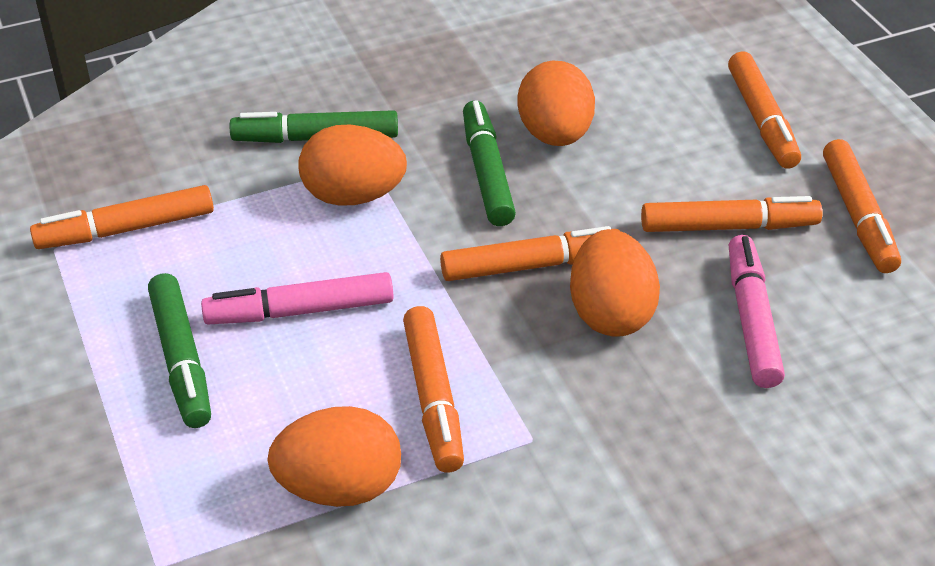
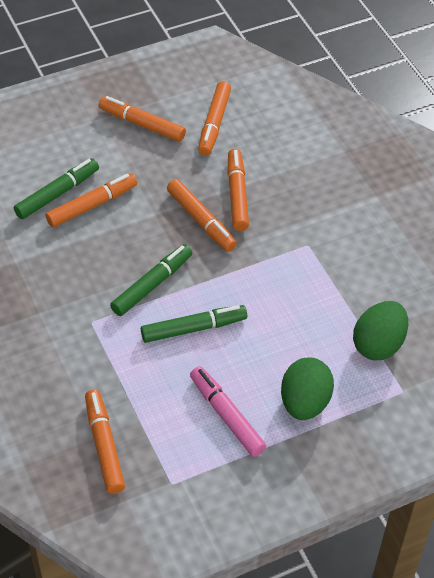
green egg: none = 0 -> [281,357,334,420] [353,301,408,360] = 2
orange egg: [267,406,401,507] [298,125,407,206] [517,60,595,146] [570,229,660,337] = 4 -> none = 0
pink marker: [201,272,394,324] [729,235,785,388] = 2 -> [190,366,266,457] = 1

